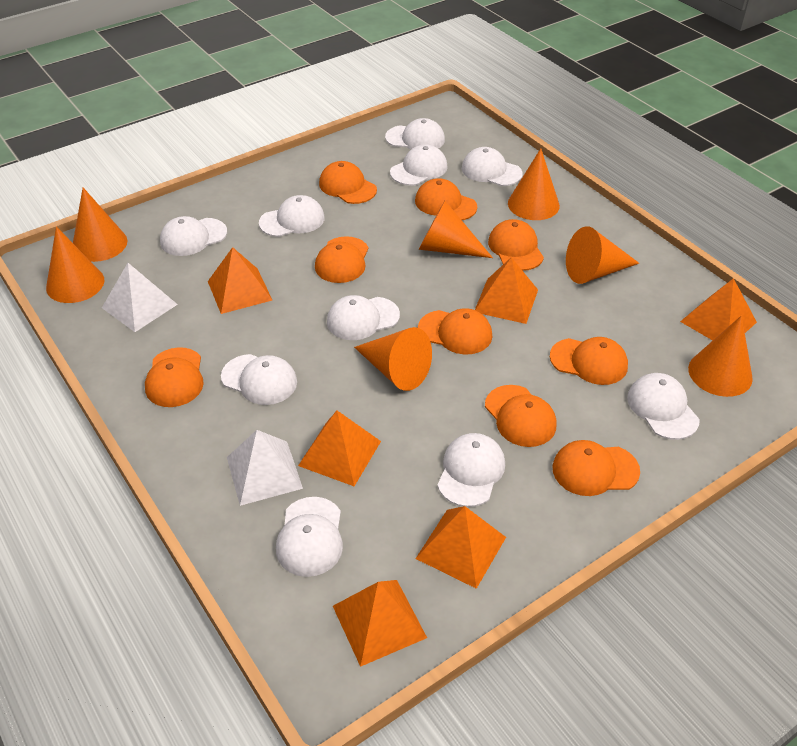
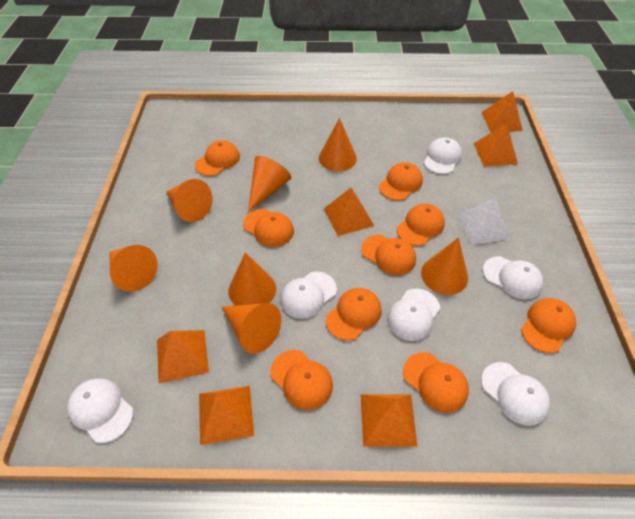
white cap: [160,216,227,256] [221,354,297,405] [259,195,325,237] [276,497,343,577] [327,295,400,340] [385,118,445,149] [390,144,448,186] [437,433,505,507] [462,147,523,186] [627,373,700,440] = 10 -> [67,379,133,443] [281,271,337,319] [387,289,440,341] [424,137,462,174] [481,362,550,426] [483,256,543,300] = 6
white pyramid: [102,263,178,332] [227,430,303,506] = 2 -> [457,198,510,245] = 1

